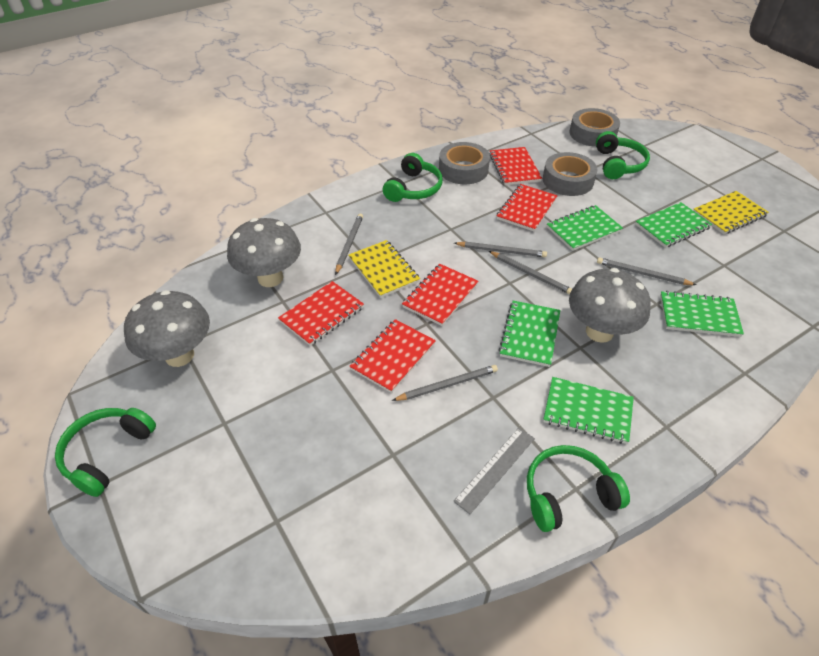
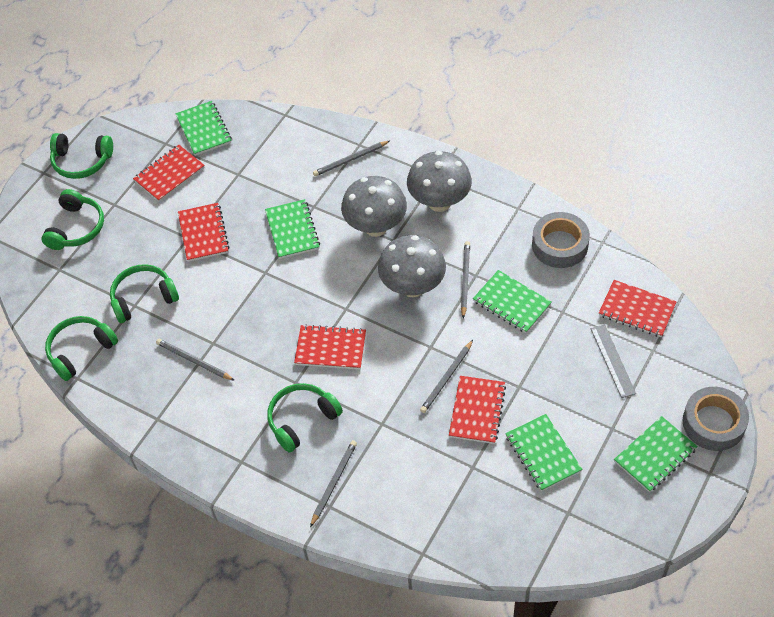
green headphones: [55,408,156,497] [383,153,443,202] [527,445,630,532] [596,131,650,179] = 4 -> [41,189,104,250] [45,316,118,381] [50,133,113,179] [110,264,179,323] [267,383,343,452] = 5
grey tape: [439,142,490,184] [543,152,597,196] [569,108,620,147] = 3 -> [532,212,590,268] [683,387,749,451] = 2
yellow notebook: [348,240,420,298] [693,191,769,234] = 2 -> none = 0

